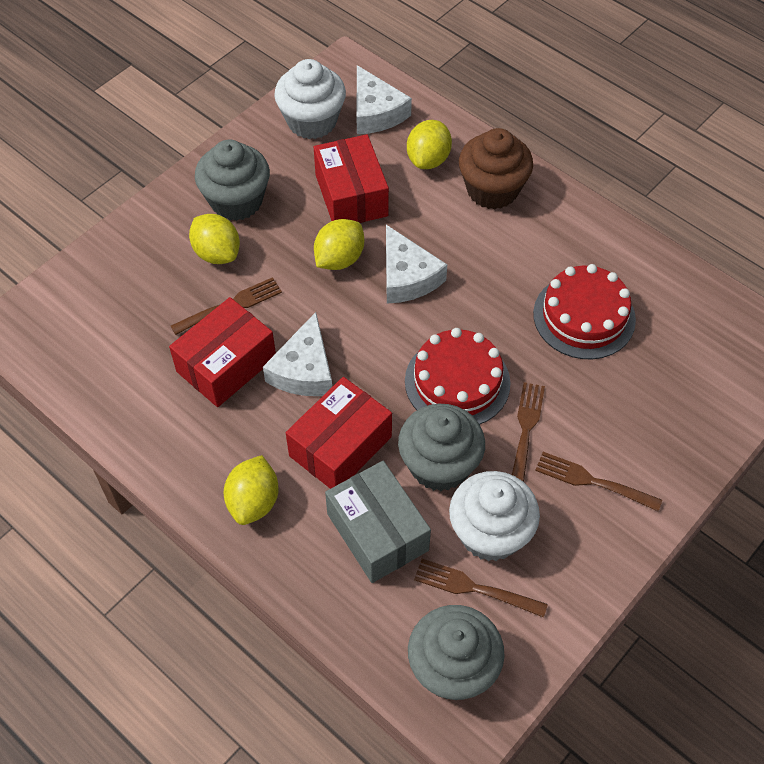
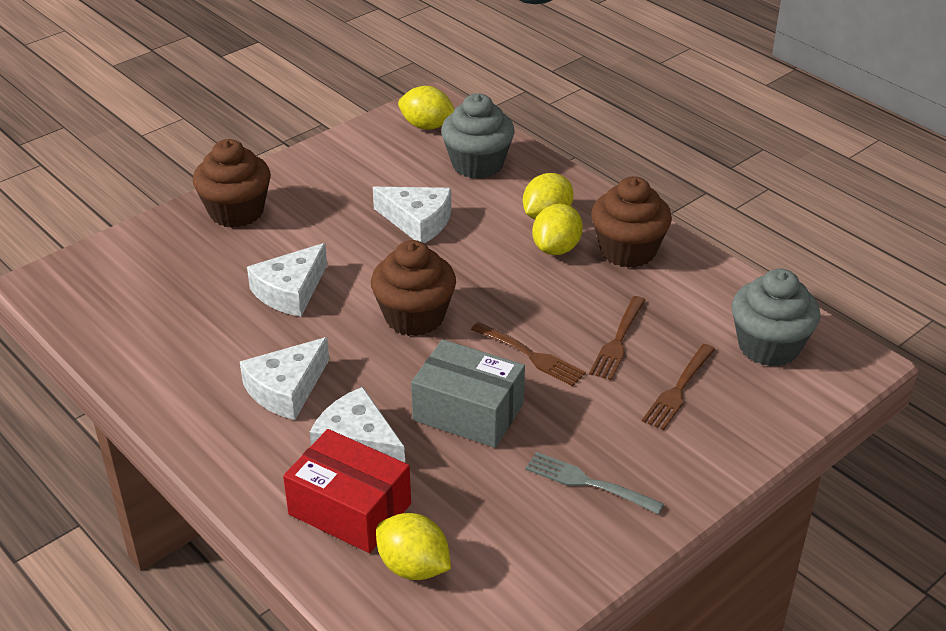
brown cupcake: [459,128,533,209] = 1 -> [193,139,271,228] [371,240,456,336] [591,176,672,268] = 3
brown fork: [171,277,282,335] [414,559,548,617] [512,382,545,482] [535,452,662,511] = 4 -> [471,322,586,386] [589,296,645,380] [642,344,715,430] = 3
grey cupcake: [195,140,270,221] [398,404,485,491] [408,605,505,700] = 3 -> [441,94,515,179] [731,268,821,367] = 2
grey fork: none = 0 -> [525,452,664,515] = 1
red box: [169,297,276,407] [286,377,392,489] [314,134,389,223] = 3 -> [283,429,411,553] = 1
red cake: [405,328,510,425] [533,264,636,359] = 2 -> none = 0
white cheese: [263,312,332,396] [356,65,412,134] [386,225,447,304] = 3 -> [240,337,329,420] [247,243,327,317] [310,387,405,463] [373,187,451,243] = 4
white cupcake: [274,59,346,139] [449,471,540,561] = 2 -> none = 0

